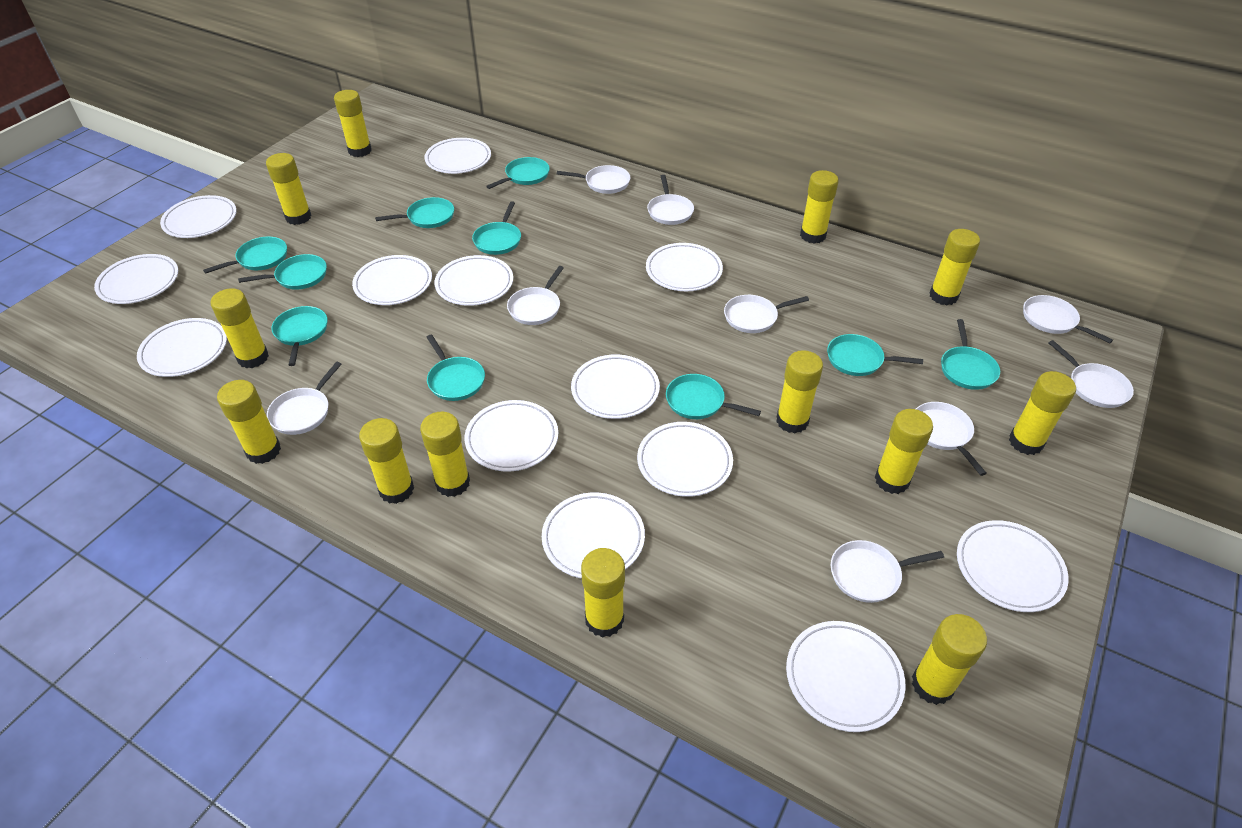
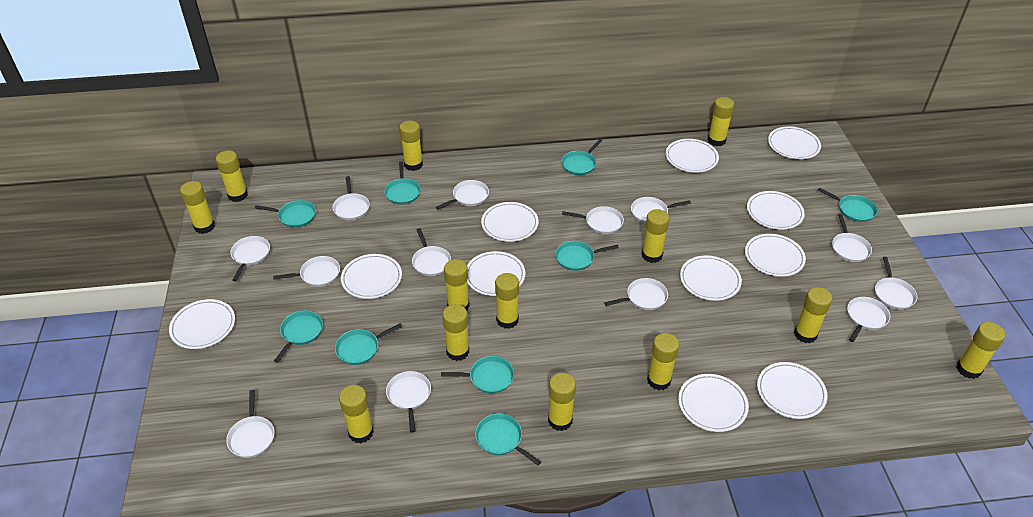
turquoise pan: [203,237,287,274] [238,254,327,290] [271,306,327,366] [375,197,454,228] [426,335,485,401] [472,201,521,255] [486,157,550,189] [666,374,761,419] [827,334,923,376] [941,319,1000,390] = 10 -> [255,200,316,228] [274,310,323,363] [335,323,402,365] [384,161,421,205] [441,356,514,393] [475,413,541,465] [555,241,619,271] [561,139,602,175] [818,187,877,222] = 9
white pan: [267,362,342,435] [507,266,564,325] [557,165,630,194] [647,175,694,225] [724,295,809,333] [831,540,944,603] [916,402,987,476] [1023,295,1113,343] [1049,340,1134,408] = 9 -> [226,390,275,458] [230,236,270,281] [273,256,340,287] [332,176,370,221] [386,371,431,432] [412,228,451,276] [436,180,489,209] [562,206,624,234] [605,278,668,310] [631,197,691,224] [832,214,872,262] [847,297,890,342] [875,257,917,310] = 13
white plate: [94,254,178,304] [137,318,227,377] [160,195,237,238] [352,255,432,305] [425,138,491,174] [434,255,513,306] [464,400,558,471] [542,493,645,578] [571,355,660,419] [637,422,733,497] [646,243,723,291] [786,621,905,732] [957,520,1068,612] = 13 -> [169,299,235,349] [341,254,402,299] [467,251,525,296] [481,202,538,242] [666,139,719,173] [678,374,749,432] [680,255,742,301] [745,234,806,277] [747,191,805,230] [757,362,827,419] [768,126,821,159] = 11

